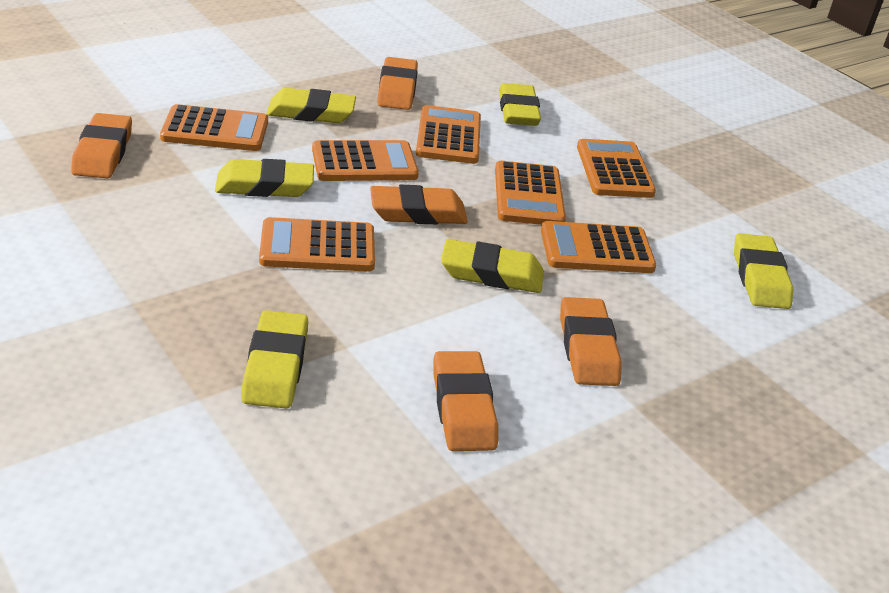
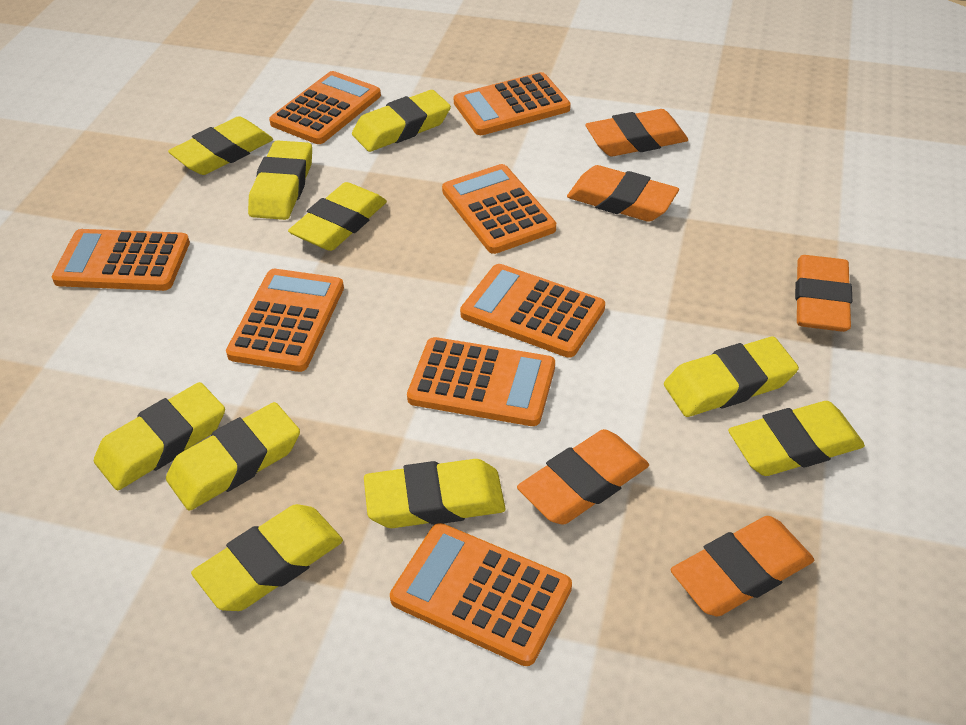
orange calculator: [160,104,268,151] [259,217,375,272] [312,140,419,181] [416,105,481,164] [495,161,566,225] [541,221,656,273] [577,139,656,198] = 7 -> [52,229,190,291] [226,269,344,372] [269,71,381,144] [390,523,572,666] [407,337,555,426] [442,164,556,254] [453,72,571,135] [460,264,605,358] = 8
yellow eraser: [215,159,314,197] [241,310,308,409] [266,88,356,123] [441,239,544,293] [499,83,541,126] [734,233,793,309] = 6 -> [94,382,225,490] [166,402,300,511] [168,116,273,175] [191,504,343,611] [248,140,312,220] [288,182,387,251] [352,90,451,152] [364,459,506,528] [664,337,799,417] [728,401,865,476] = 10

